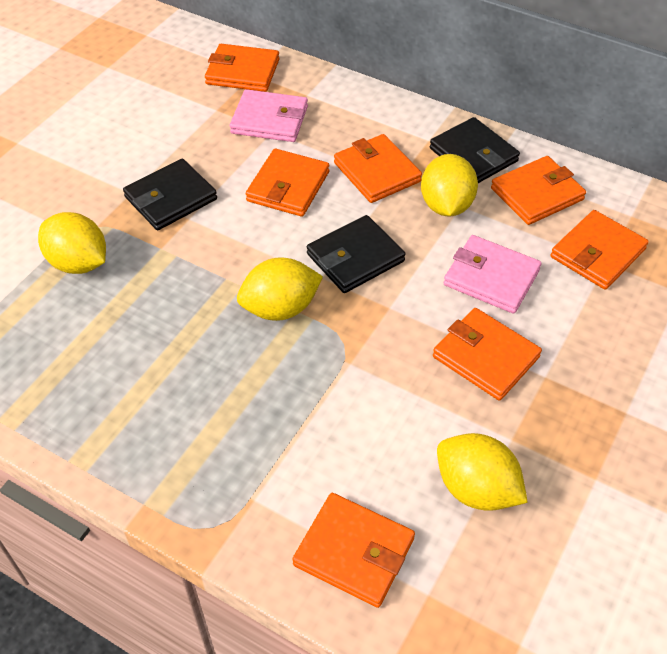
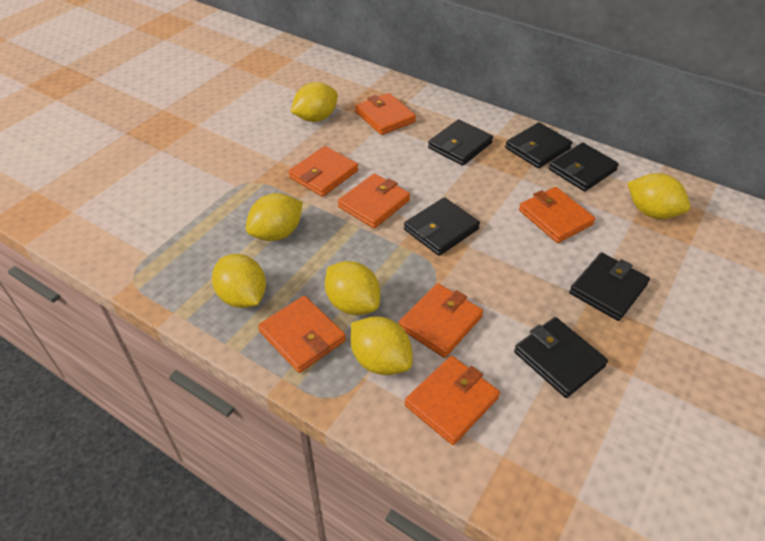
black wallet: [123,159,217,230] [307,215,405,293] [430,117,520,183] = 3 -> [404,197,480,256] [428,119,493,166] [505,122,573,168] [514,317,608,398] [549,142,619,191] [569,252,650,321] = 6
pink wallet: [230,89,308,142] [444,235,542,314] = 2 -> none = 0
yellow lemon: [38,212,106,274] [237,257,323,321] [421,154,478,217] [437,433,528,511] = 4 -> [212,254,266,308] [246,193,302,241] [291,82,338,122] [325,261,380,315] [351,316,412,375] [628,173,690,219] = 6

